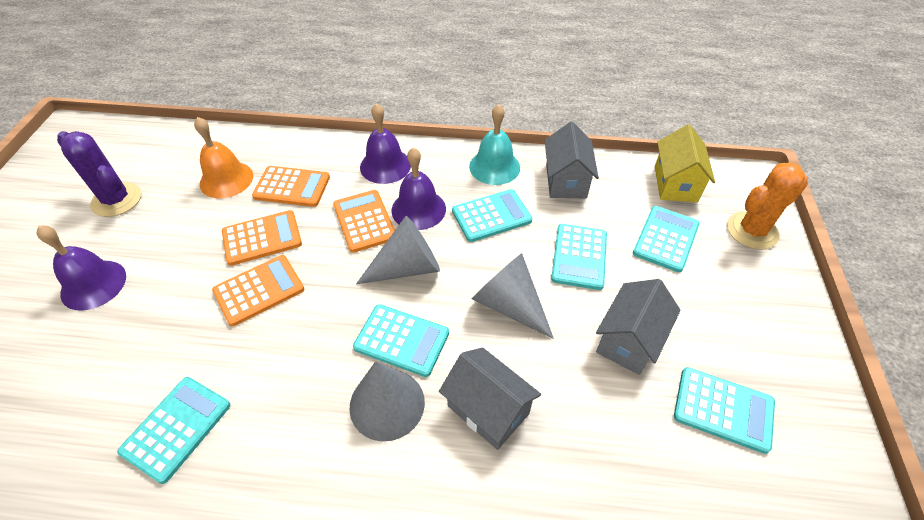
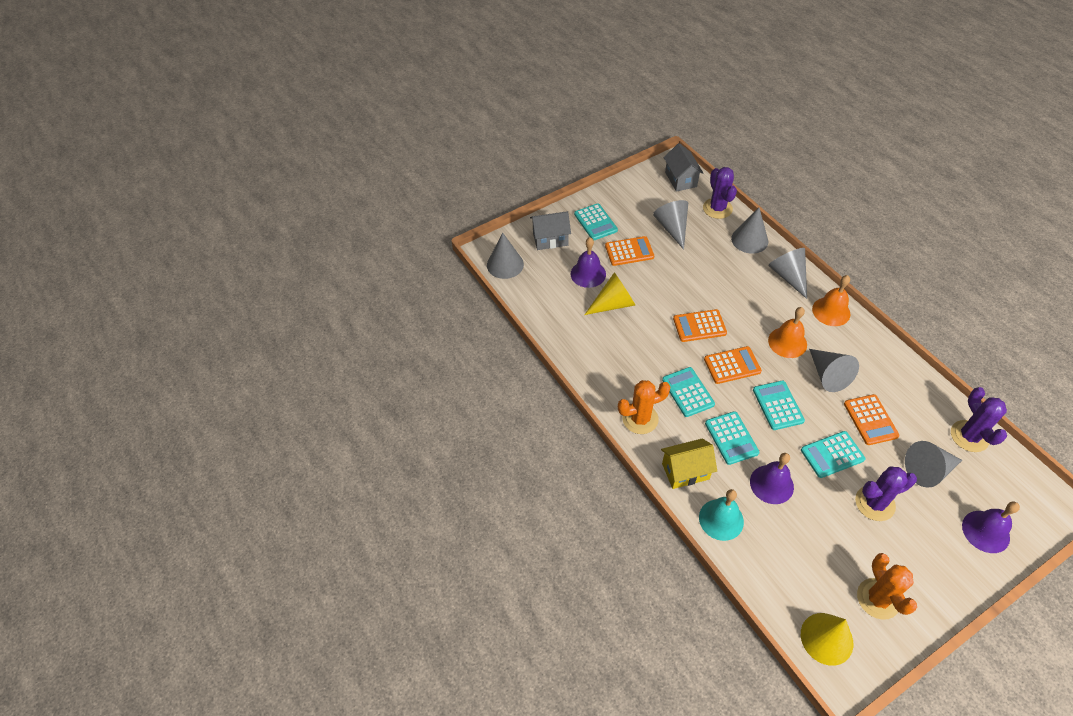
grey cone: [349,361,425,442] [356,216,440,284] [472,253,554,339] = 3 -> [487,233,524,279] [653,200,688,250] [731,208,768,254] [768,248,807,299] [809,349,859,392] [905,441,962,488] = 6
grey house: [439,347,541,450] [545,122,599,198] [596,279,681,375] = 3 -> [530,211,571,250] [664,143,703,192] = 2
orange bell: [194,117,253,198] = 1 -> [768,307,807,358] [812,275,851,326] = 2
orange cactus: [727,162,808,250] = 1 -> [618,380,670,434] [857,553,917,620] = 2
purple cactus: [57,131,141,217] = 1 -> [703,167,737,219] [855,466,917,521] [951,387,1007,452] = 3
turquoise calculator: [117,377,230,484] [353,304,449,377] [452,189,532,242] [551,224,607,290] [633,206,700,273] [674,367,775,454] = 6 -> [574,203,618,240] [662,367,715,417] [705,411,760,465] [753,381,805,430] [801,431,865,478] = 5
yellow cone: none = 0 -> [584,273,635,315] [801,613,853,666] = 2

